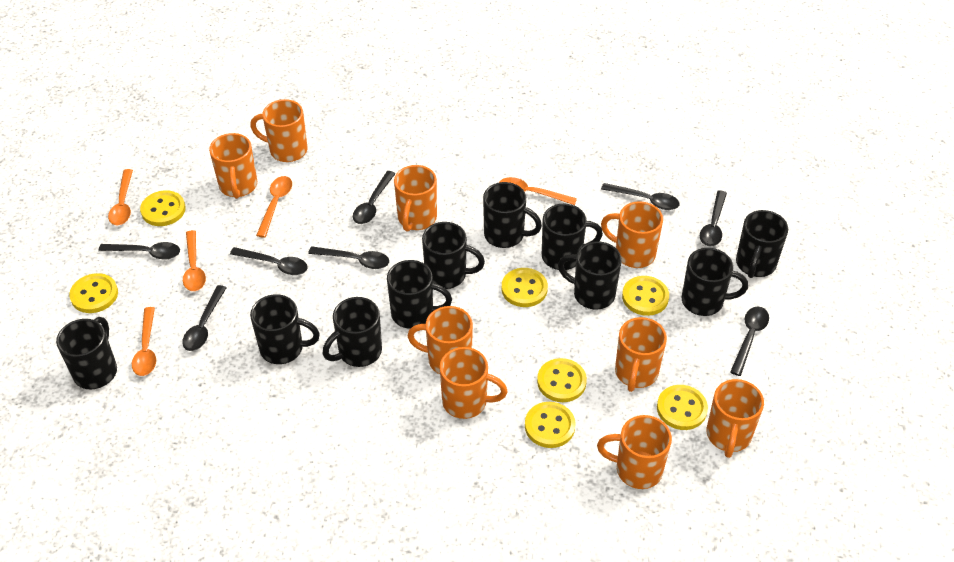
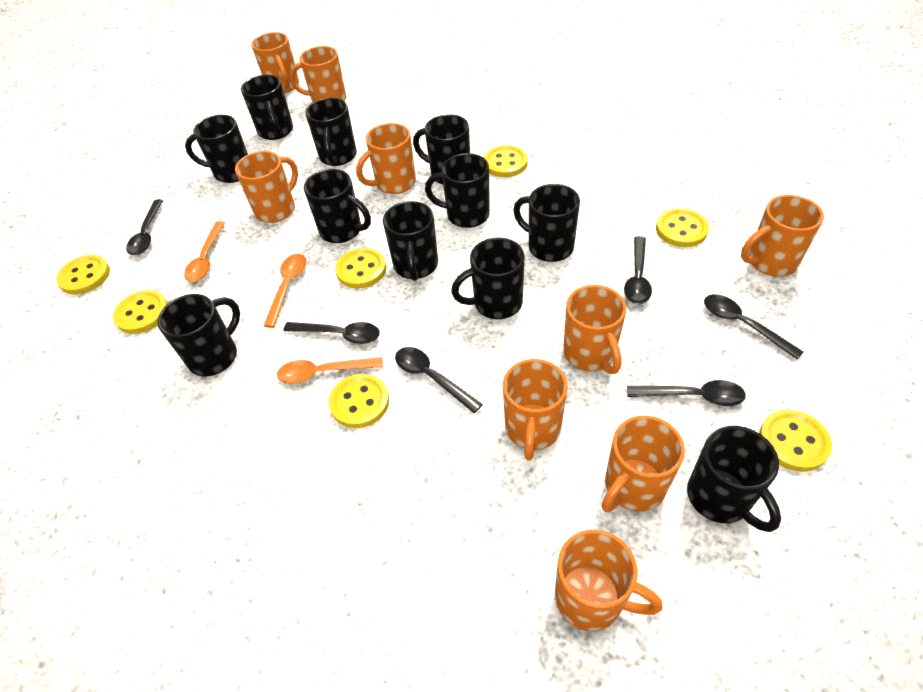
black mug: [56,317,117,390] [250,294,320,364] [323,297,382,367] [387,260,452,329] [422,222,485,289] [483,182,542,248] [542,204,603,270] [558,241,622,310] [682,248,748,316] [736,210,788,278] = 10 -> [157,294,240,377] [185,115,248,183] [241,75,293,140] [304,169,371,243] [305,98,357,166] [383,201,438,281] [413,114,470,184] [425,153,490,228] [451,238,525,319] [513,184,580,262] [687,426,781,532] = 11
black spoon: [98,242,180,259] [182,285,227,351] [230,247,308,275] [308,246,389,269] [353,171,395,224] [601,183,680,210] [700,190,727,247] [730,306,769,376] = 8 -> [126,199,164,255] [283,322,380,344] [395,347,483,413] [624,236,652,304] [627,380,746,406] [704,294,804,360] = 6
orange spoon: [108,169,133,225] [132,307,156,376] [183,230,206,291] [256,176,292,238] [500,177,577,205] = 5 -> [184,221,225,282] [264,254,306,328] [277,357,383,384] = 3

